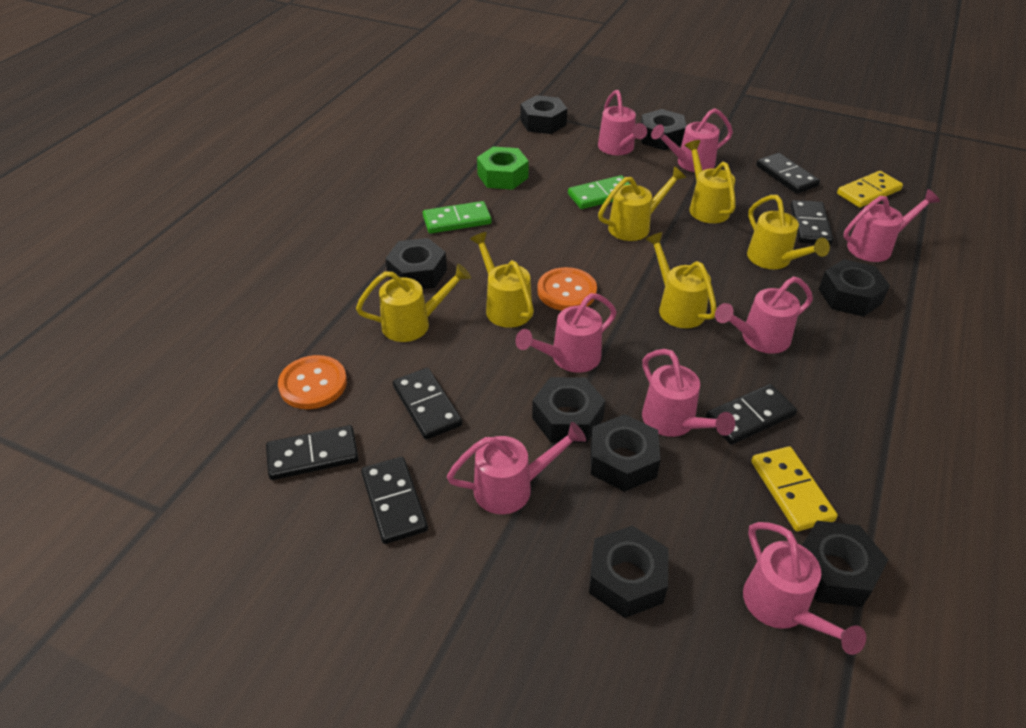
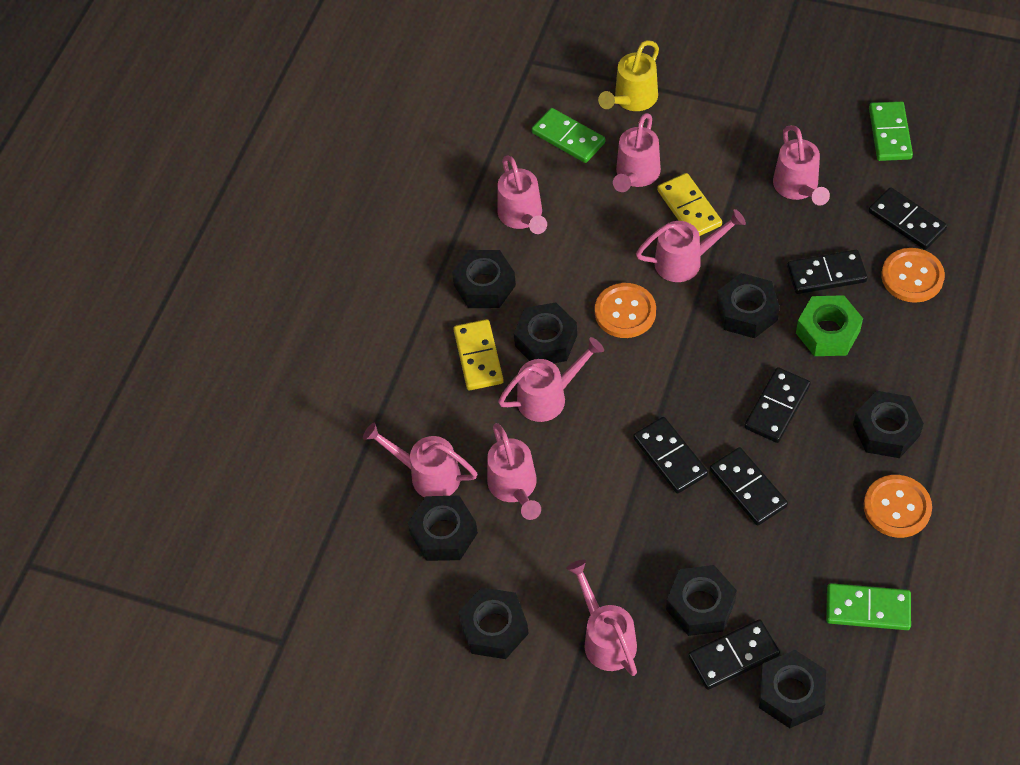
green domino: [423,201,492,234] [568,175,631,209] = 2 -> [532,108,605,163] [826,583,911,630] [869,101,913,161] = 3
orange button: [278,355,347,409] [537,267,597,311] = 2 -> [595,283,656,338] [864,475,932,538] [881,248,945,303] = 3
yellow watering can: [356,264,471,342] [470,232,534,328] [598,166,686,241] [645,232,717,328] [685,140,736,223] [747,195,830,269] = 6 -> [598,40,659,111] = 1

